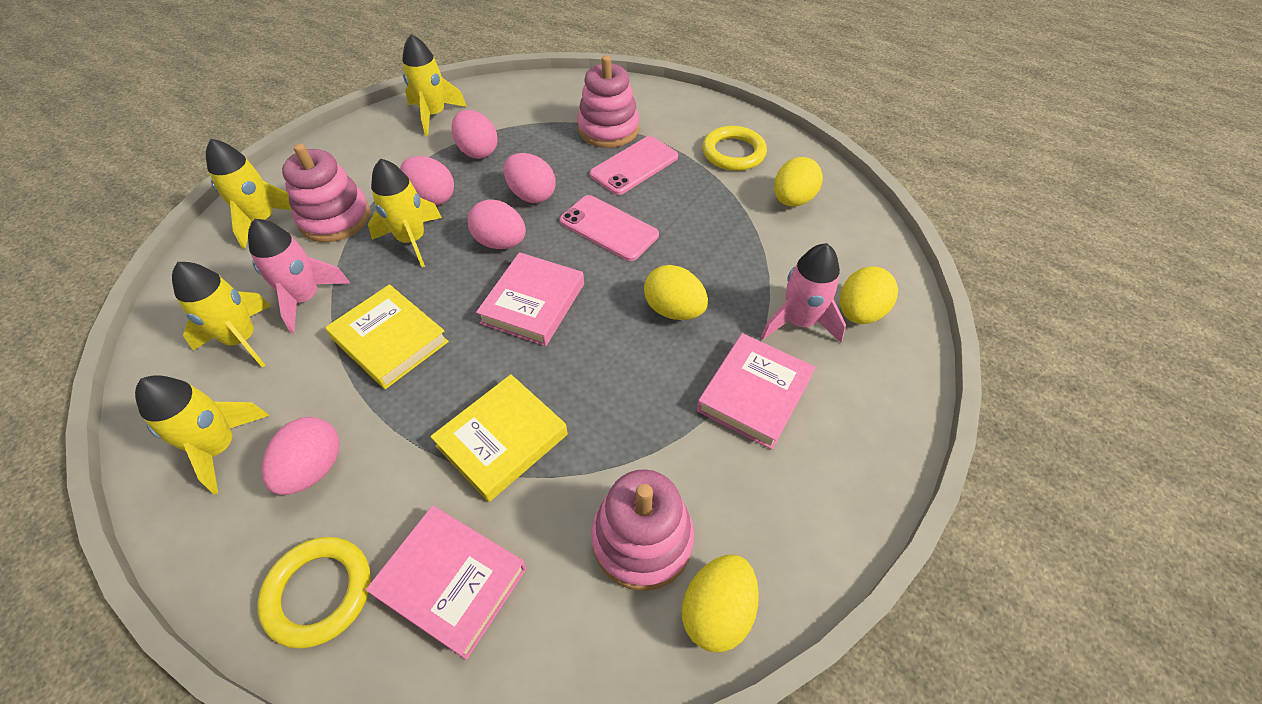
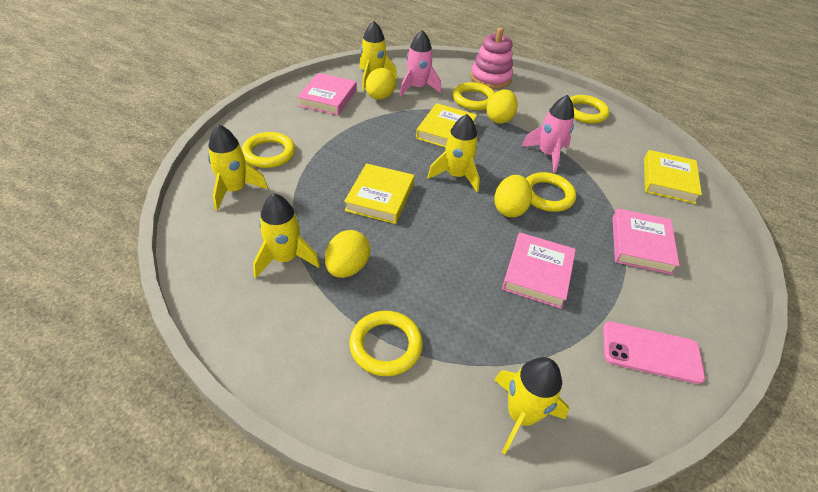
pink egg: [261,417,340,495] [400,156,454,205] [451,110,498,159] [468,199,526,249] [504,153,556,203] = 5 -> none = 0
pink phone: [560,195,659,261] [590,136,678,195] = 2 -> [603,321,705,384] = 1
pink stacking toy: [282,143,370,242] [577,55,639,148] [591,469,694,591] = 3 -> [471,28,513,89] = 1
yellow book: [325,284,449,389] [430,374,568,502] = 2 -> [344,163,414,224] [416,103,477,148] [644,150,702,204] = 3
yellow ring: [257,537,371,649] [702,126,767,171] = 2 -> [242,132,295,168] [349,311,423,376] [453,82,495,110] [526,172,576,212] [570,95,609,123] = 5

